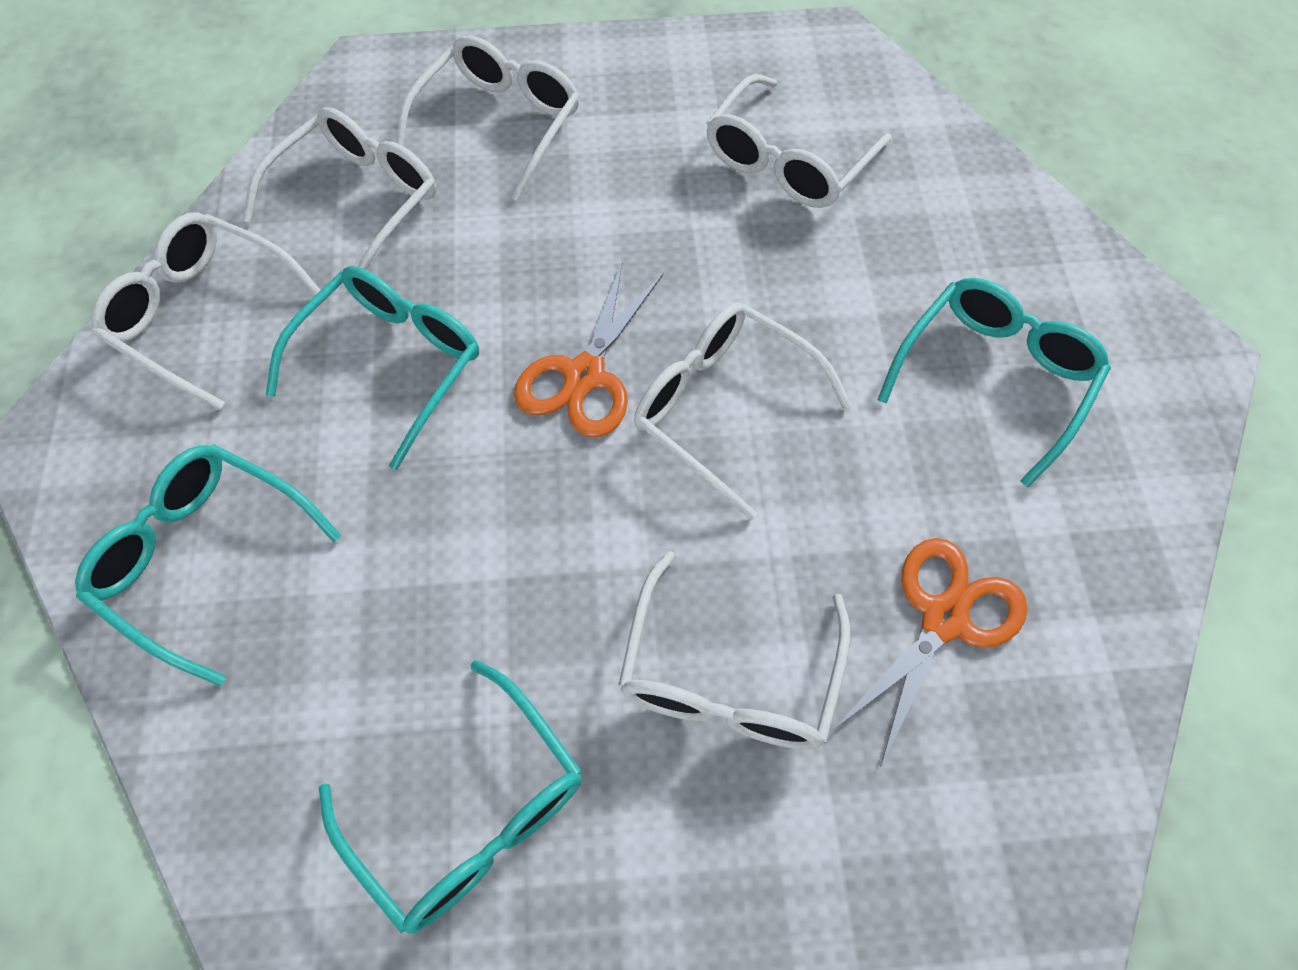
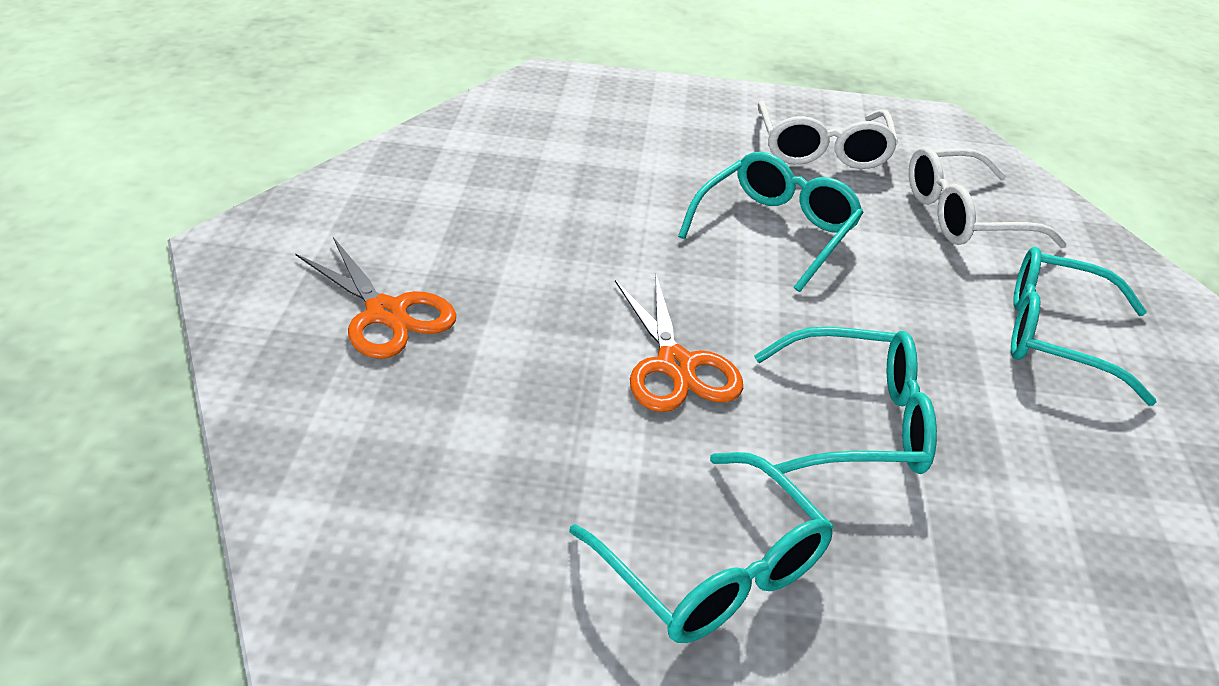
white glasses: [91,212,321,410] [243,107,437,270] [396,35,580,202] [618,551,850,750] [634,302,851,520] [706,74,892,208] = 6 -> [758,101,899,169] [909,146,1067,248] = 2

